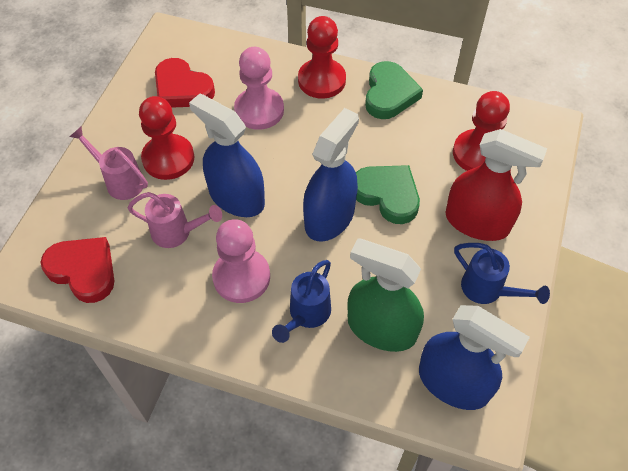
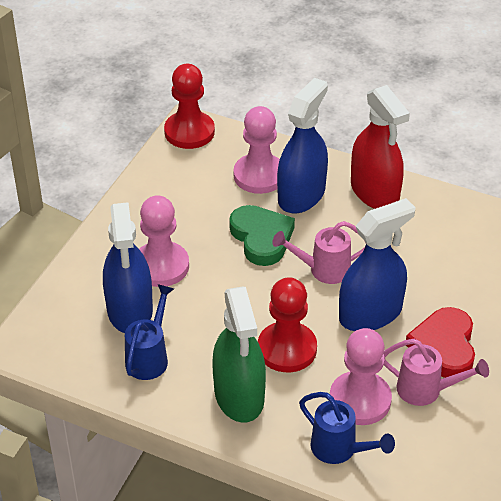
green heart: [356,165,420,224] [365,61,423,119] = 2 -> [229,205,295,266] = 1
pink pawn: [212,219,270,303] [234,47,284,130] = 2 -> [139,195,189,287] [234,106,280,194] [330,328,392,425] = 3
red heart: [41,237,114,303] [155,58,215,108] = 2 -> [406,307,475,378] = 1
red pawn: [139,96,194,180] [298,16,346,99] [453,91,510,171] = 3 -> [164,64,215,149] [258,277,317,372] = 2

